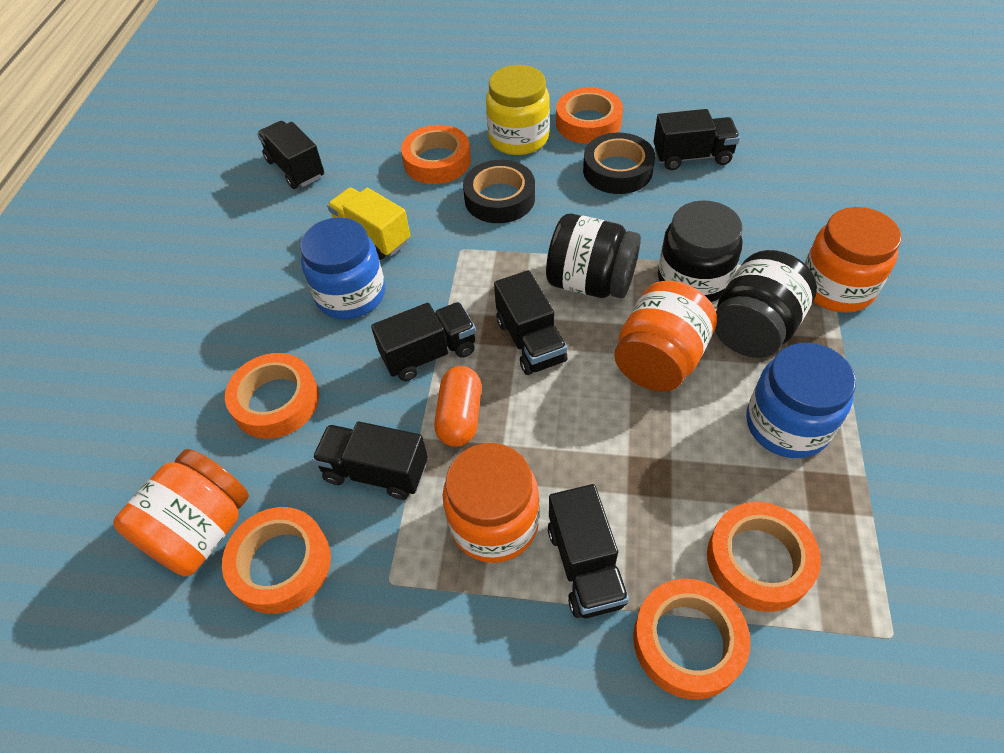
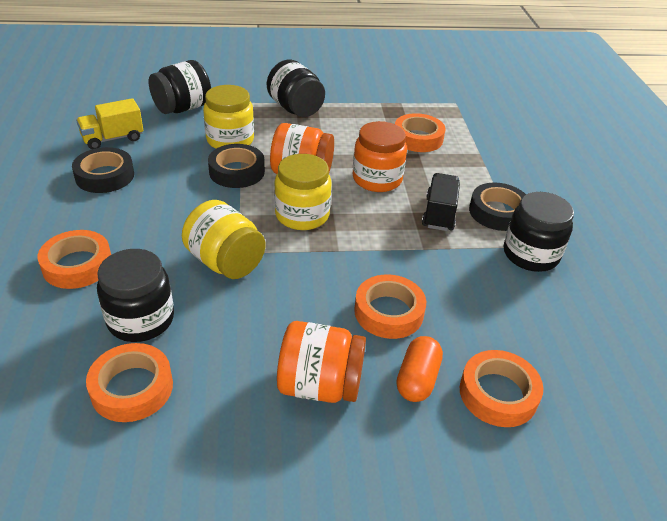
black jar: [546,214,641,298] [658,200,743,302] [715,250,817,358] = 3 -> [97,249,174,342] [149,60,211,114] [267,60,325,117] [504,192,574,272] = 4
black tape: [463,160,535,223] [583,133,655,194] = 2 -> [72,147,134,193] [208,144,265,188] [469,183,526,231] = 3
black truck: [257,121,324,189] [312,422,428,500] [371,302,476,381] [494,270,567,375] [548,484,629,618] [653,109,740,170] = 6 -> [422,173,460,231] = 1
blue jar: [300,217,385,319] [746,343,856,458] = 2 -> none = 0
orange jar: [113,449,249,576] [443,443,539,563] [614,281,717,392] [805,207,902,313] = 4 -> [270,123,334,174] [277,321,366,403] [353,121,407,192] = 3
orange tape: [222,507,331,614] [225,353,319,439] [401,125,471,184] [556,87,623,144] [633,579,750,699] [707,502,821,612] = 6 -> [38,230,111,289] [86,343,173,422] [354,275,426,339] [395,113,445,152] [460,350,543,427] = 5
yellow jar: [486,65,550,155] = 1 -> [182,200,265,279] [203,85,254,149] [274,154,332,230] = 3

